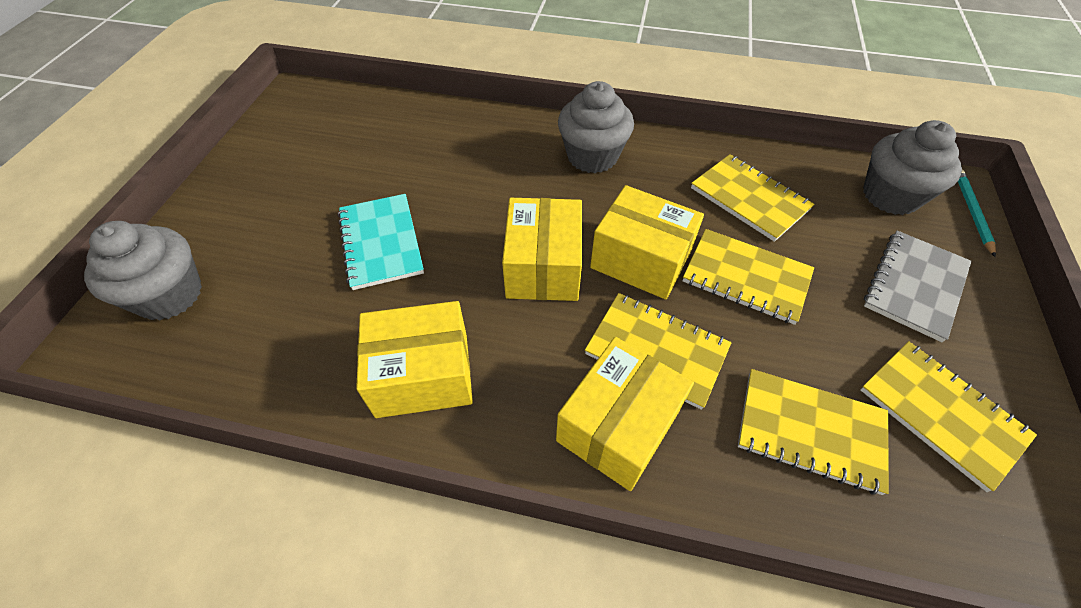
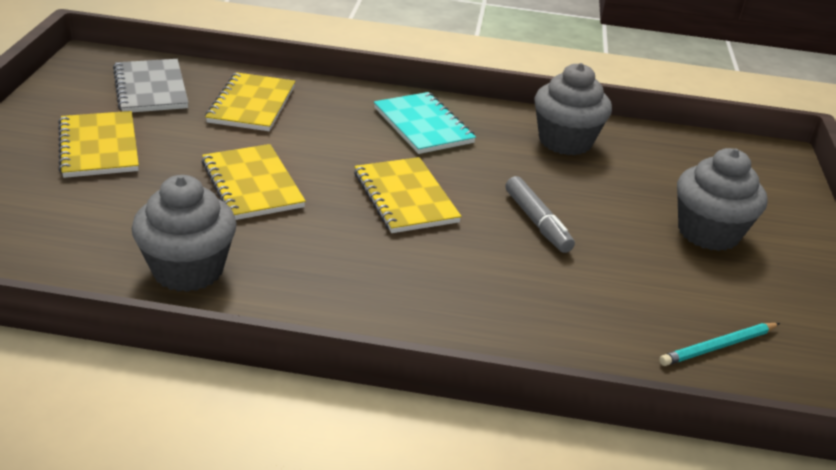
grey marker: none = 0 -> [506,176,575,253] = 1
yellow box: [356,301,473,418] [502,198,582,301] [556,337,694,491] [590,185,704,299] = 4 -> none = 0
yellow notebook: [585,293,731,410] [683,229,814,325] [691,154,814,242] [738,369,889,495] [860,341,1037,492] = 5 -> [58,111,139,178] [201,144,306,220] [205,72,295,131] [354,157,462,233] = 4

